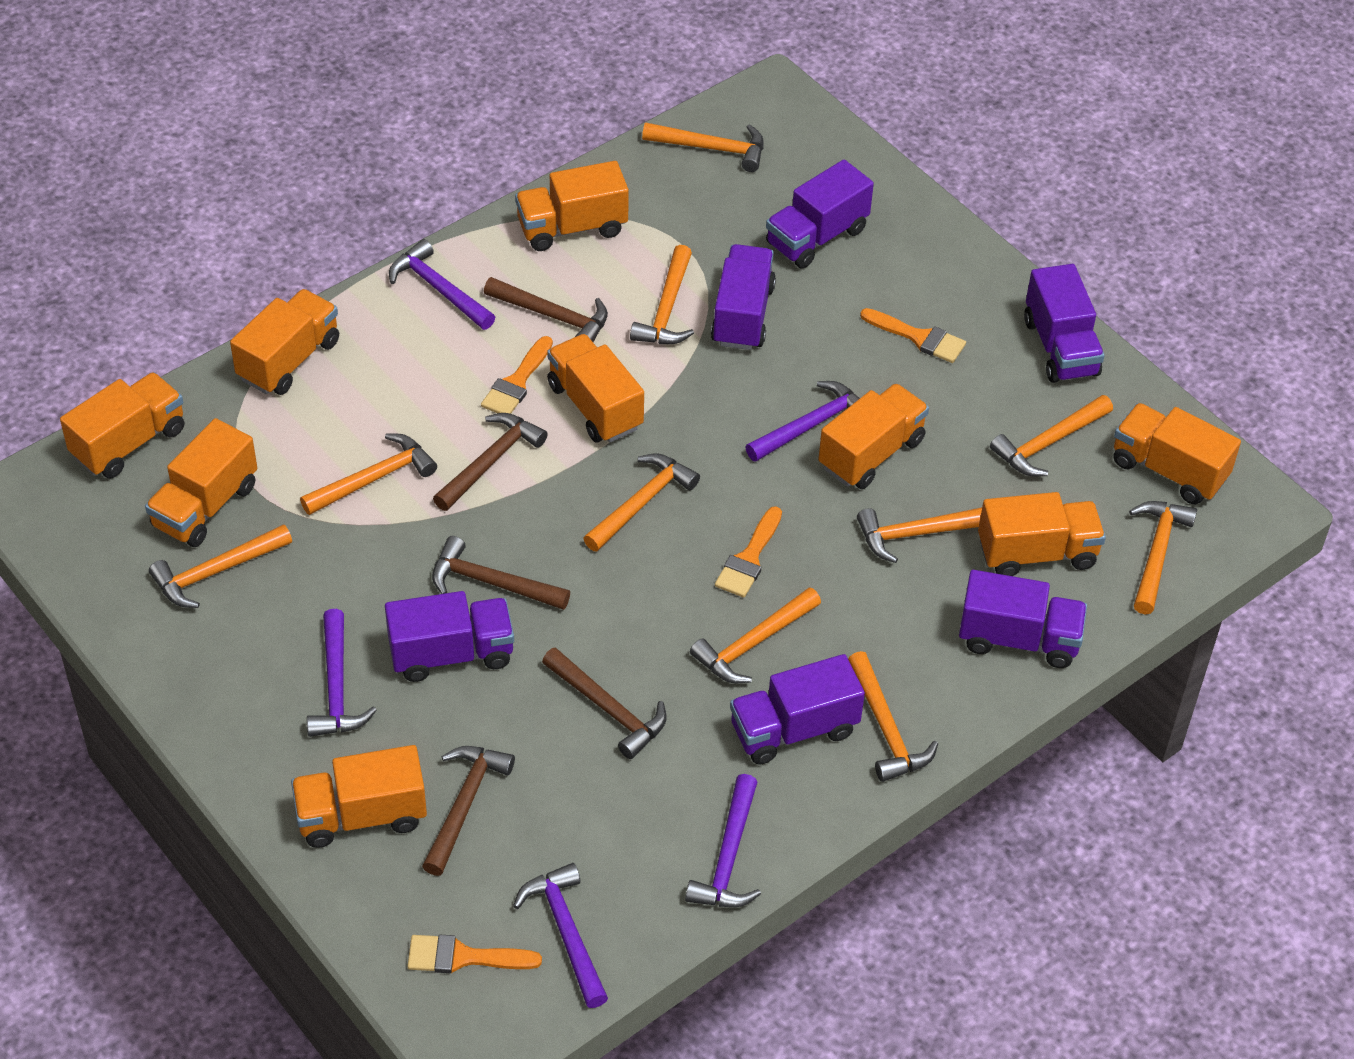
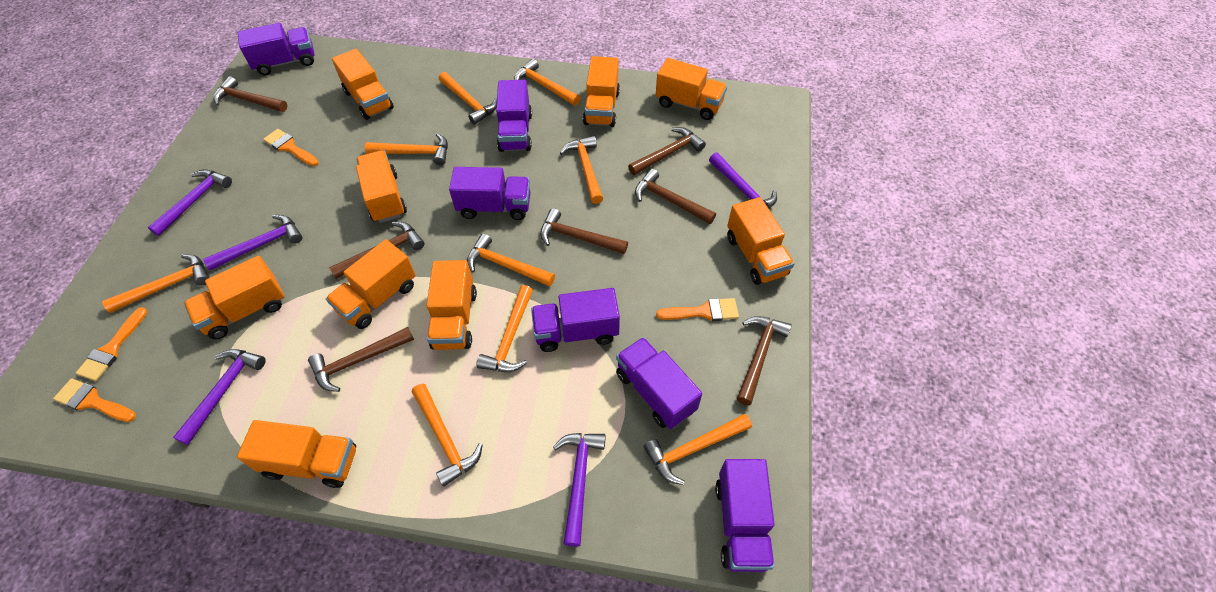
brown hammer: [422,746,515,876] [432,536,570,610] [433,413,548,511] [484,277,608,342] [542,647,667,759] = 5 -> [213,76,287,112] [308,327,414,392] [329,222,425,279] [540,208,628,254] [628,127,706,175] [635,169,716,224] [737,316,792,405] = 7
orange hammer: [149,524,292,608] [300,434,437,515] [583,453,700,552] [630,245,694,344] [642,123,764,172] [690,587,821,683] [848,651,938,782] [857,507,982,563] [990,395,1113,476] [1129,501,1197,614] = 10 -> [102,254,209,313] [365,133,448,165] [412,384,483,487] [439,72,497,125] [467,234,555,287] [476,285,533,372] [514,59,580,106] [560,136,603,204] [644,414,752,485] = 9

